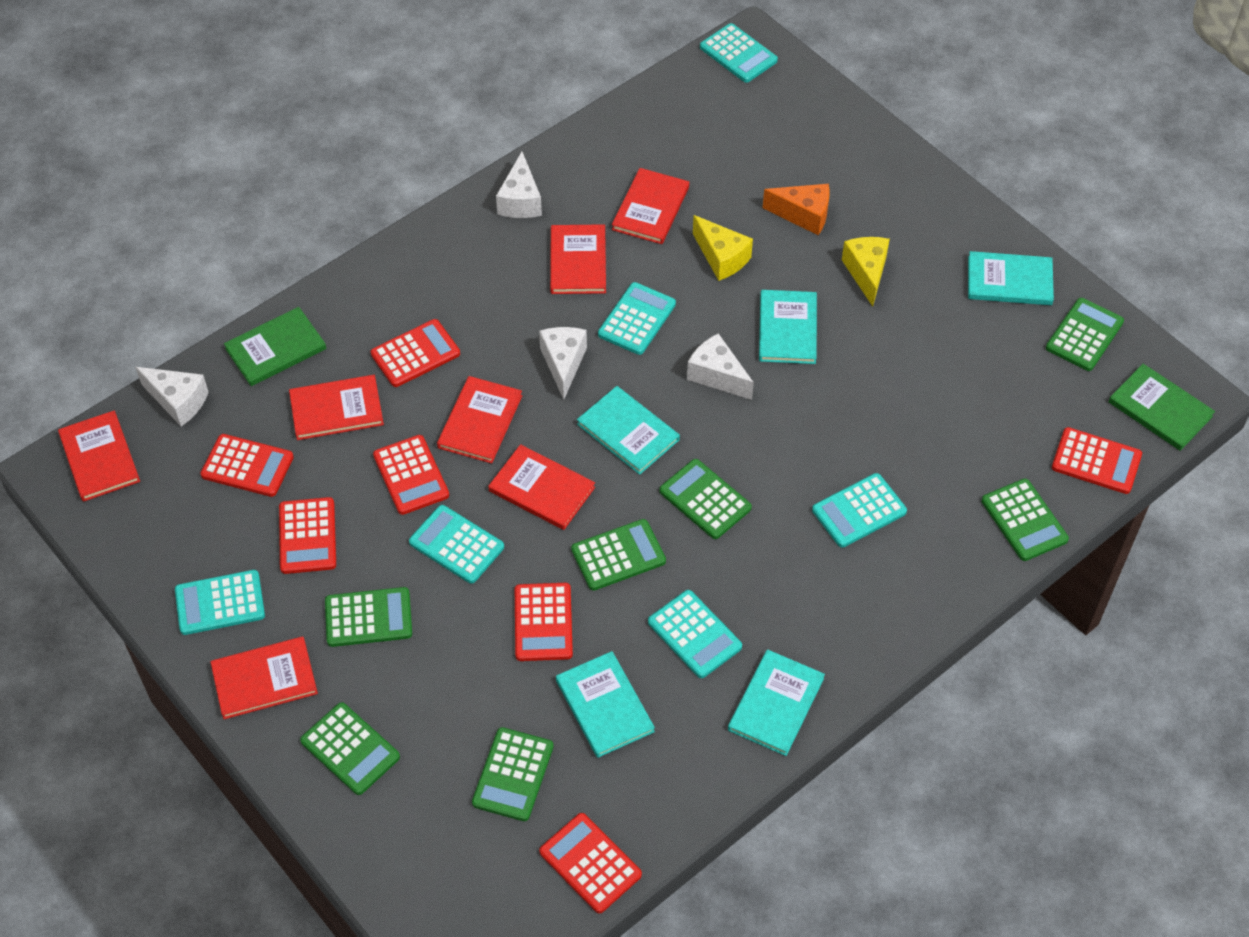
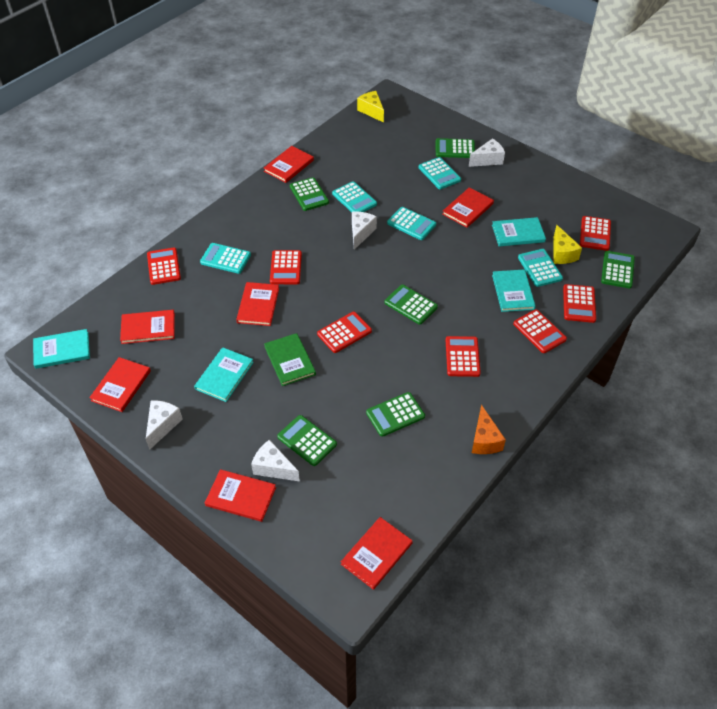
green book: [224,307,326,386] [1108,364,1215,451] = 2 -> [264,333,316,386] = 1
green calculator: [300,702,400,795] [325,587,412,647] [472,727,554,821] [571,519,666,591] [660,459,752,539] [981,478,1069,561] [1046,298,1124,371] = 7 -> [277,415,337,466] [290,177,329,211] [366,392,425,437] [385,285,438,325] [436,138,475,158] [601,251,635,288] = 6
turquoise book: [556,651,655,758] [577,386,680,475] [728,650,825,756] [759,290,817,364] [968,251,1054,305] = 5 -> [33,329,90,369] [194,347,254,402] [492,217,546,246] [492,269,536,312] = 4
turquoise calculator: [175,570,265,635] [409,505,504,584] [598,282,676,355] [648,590,742,678] [700,23,778,83] [812,473,907,548] = 6 -> [200,243,251,274] [332,181,377,212] [387,207,436,240] [419,157,461,189] [518,249,563,287] = 5

